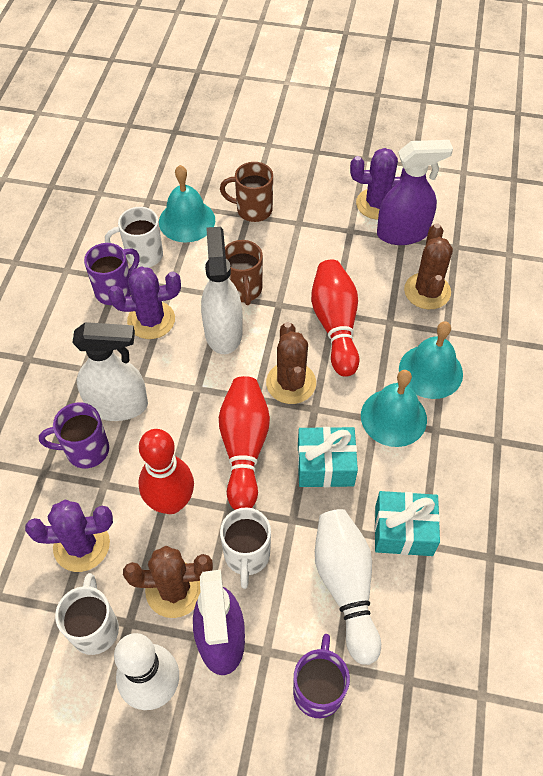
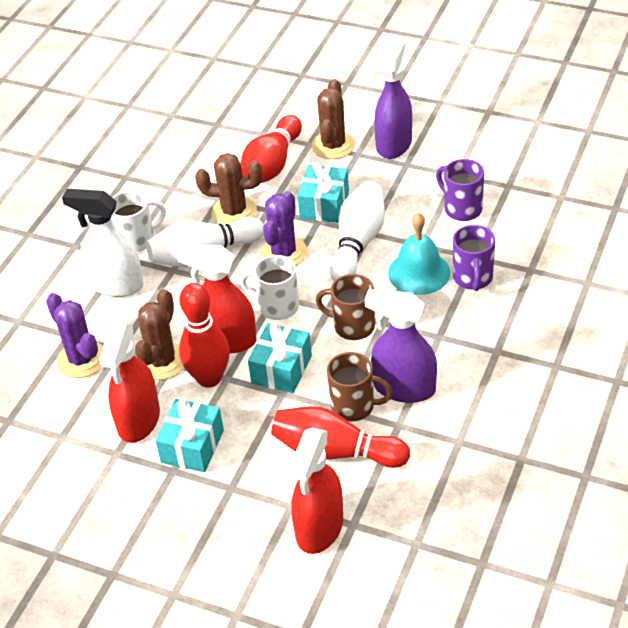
purple cactus: [25,499,113,572] [108,266,181,339] [350,148,405,220] = 3 -> [46,293,103,378] [260,191,307,266] = 2
purple mug: [39,403,109,468] [84,243,140,305] [293,634,350,718] = 3 -> [436,159,484,221] [453,225,495,291] = 2
red spray bottle: none = 0 -> [99,322,160,443] [177,245,257,353] [289,427,343,554] = 3
turquoise bell: [159,165,215,242] [361,370,427,447] [399,321,463,399] = 3 -> [388,213,450,295] = 1
turquoise gift: [298,427,358,487] [374,491,440,556] = 2 -> [155,398,224,472] [248,322,312,393] [297,162,349,223] = 3
white mug: [55,573,119,655] [105,207,163,268] [220,507,271,589] = 3 -> [111,190,166,252] [240,255,299,320] = 2
white spray bottle: [72,322,148,421] [201,227,242,354] = 2 -> [62,189,144,297] = 1

